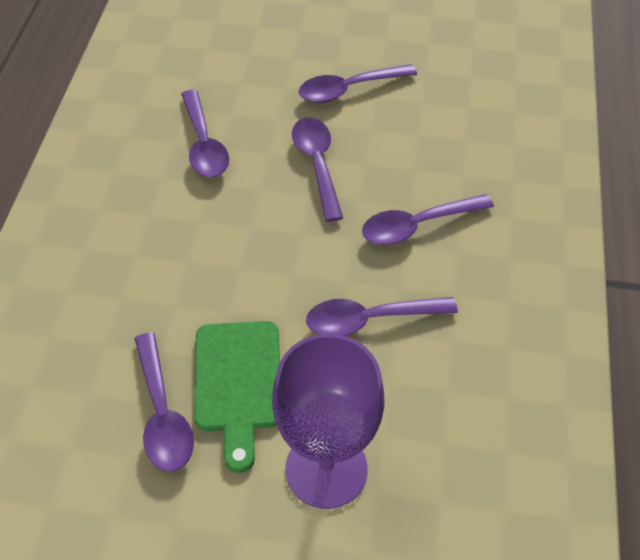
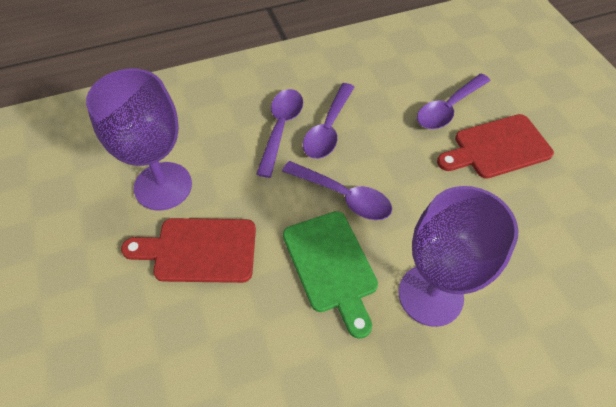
purple goblet: [272,334,385,509] = 1 -> [86,69,192,210] [399,186,519,327] = 2
purple spoon: [134,332,194,471] [181,90,229,177] [292,117,343,222] [299,64,417,103] [306,297,458,336] [362,194,494,245] = 6 -> [256,89,303,178] [282,161,392,220] [303,83,354,159] [417,74,491,129] = 4
red cutting board: none = 0 -> [121,218,256,283] [437,114,554,179] = 2

